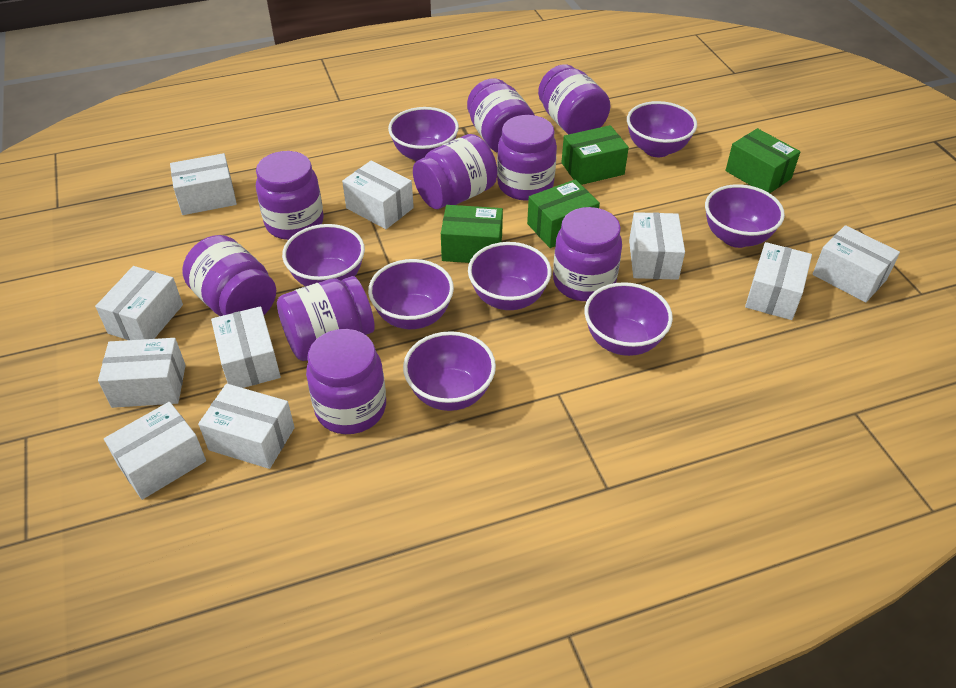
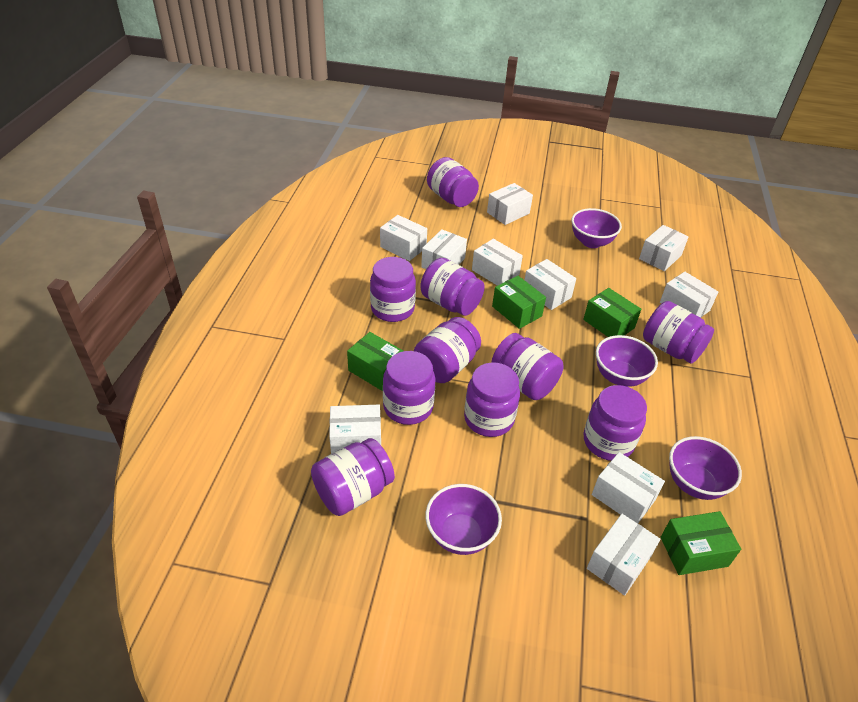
purple bowl: [282,224,365,287] [368,259,454,329] [388,107,459,161] [403,331,496,411] [468,242,551,310] [584,282,673,356] [627,101,697,157] [705,184,785,248] = 8 -> [425,484,502,555] [572,208,622,248] [596,335,658,387] [669,436,742,500] = 4
purple jar: [182,235,276,316] [256,151,324,240] [277,276,374,361] [306,329,386,434] [413,134,497,209] [467,79,535,153] [497,115,557,201] [538,64,610,135] [553,207,622,301] = 9 -> [311,438,395,516] [370,257,416,322] [383,351,436,425] [414,317,481,383] [421,258,485,316] [427,157,479,207] [464,363,520,437] [492,333,564,400] [583,385,647,461] [643,301,714,364] = 10

